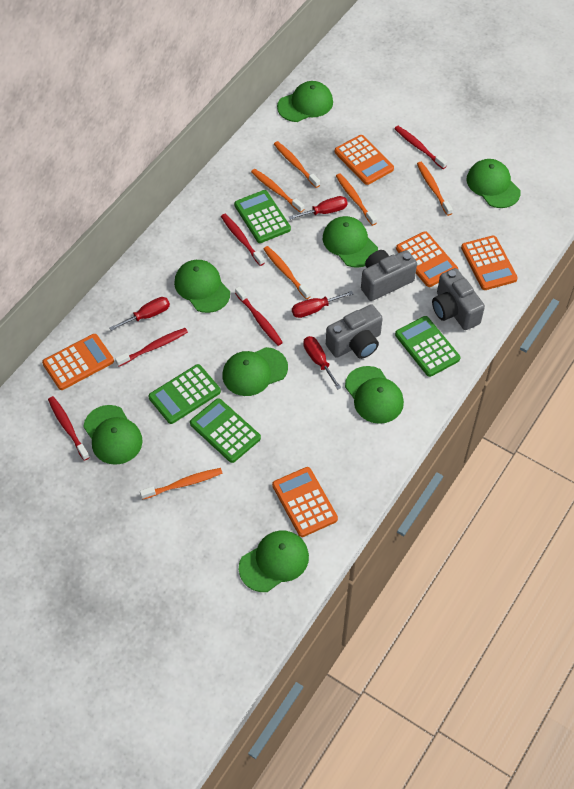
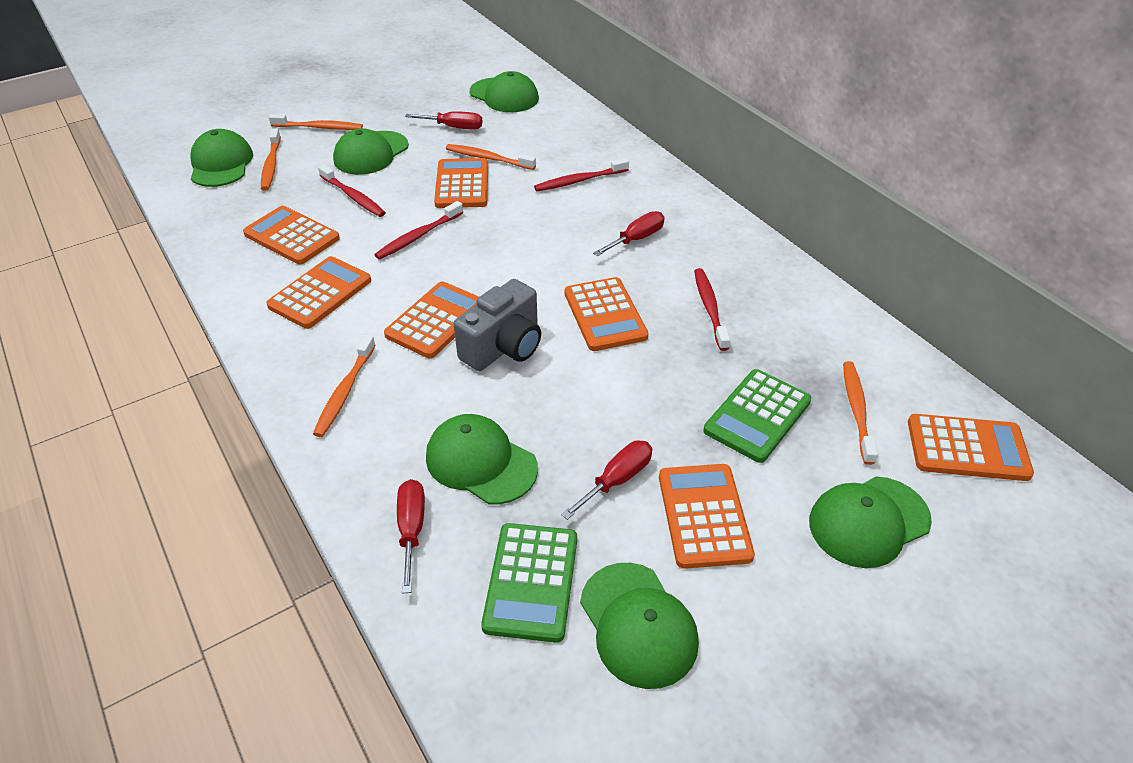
green calculator: [148,364,221,424] [190,398,261,463] [234,190,291,243] [395,316,460,377] = 4 -> [481,523,577,643] [703,369,811,463] = 2
green cap: [83,405,143,465] [174,260,230,313] [222,347,288,396] [239,530,309,592] [277,81,333,122] [323,216,378,268] [345,366,404,424] [467,159,521,208] = 8 -> [190,129,253,187] [333,128,409,175] [426,414,538,504] [469,71,539,112] [580,563,699,689] [809,477,932,568] = 6
grey camera: [326,304,383,359] [361,250,417,301] [432,268,485,330] = 3 -> [453,279,541,371] = 1
orange calculator: [42,334,114,390] [272,467,338,537] [335,135,394,185] [396,231,458,287] [461,235,518,290] = 5 -> [243,206,340,265] [266,256,371,329] [384,281,479,358] [434,158,488,208] [565,277,648,351] [659,464,755,569] [908,414,1034,481] = 7
orange toothbrush: [140,468,223,500] [251,169,304,213] [264,246,311,299] [274,141,320,188] [336,173,377,226] [417,162,453,216] = 6 -> [261,128,281,191] [269,114,363,130] [313,335,376,437] [446,144,536,170] [843,361,878,465] = 5
red toothbrush: [48,396,90,461] [115,328,188,367] [221,214,265,266] [235,286,283,346] [394,126,447,169] = 5 -> [318,164,386,217] [374,201,463,260] [534,158,629,191] [694,268,730,351] = 4

